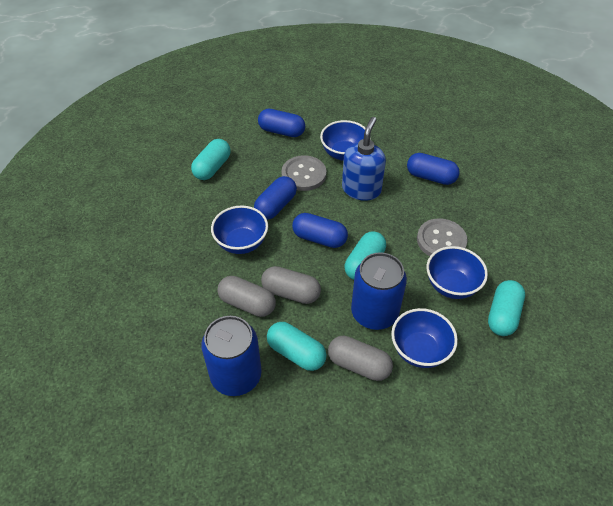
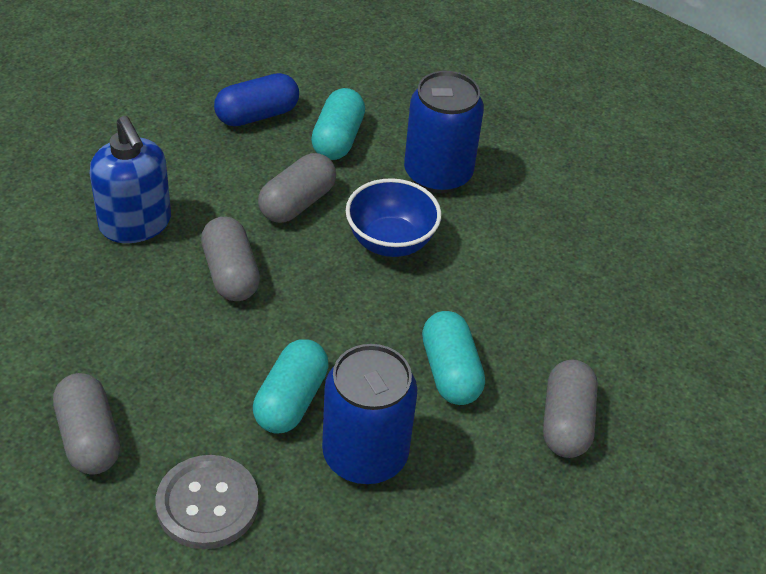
blue bowl: [211,206,268,254] [320,120,371,161] [391,308,458,368] [427,246,488,299] = 4 -> [346,178,441,257] = 1
blue capsule: [254,176,297,220] [258,109,305,137] [292,213,348,248] [407,153,460,185] = 4 -> [214,73,299,126] = 1
grey button: [281,155,326,191] [417,218,468,256] = 2 -> [156,455,259,549] = 1
grey capsule: [217,276,276,317] [261,266,321,304] [328,336,393,381] = 3 -> [53,373,120,474] [201,216,260,301] [258,153,336,223] [543,360,598,458] = 4
turquoise capsule: [191,139,231,180] [267,322,326,371] [345,231,386,280] [488,280,525,336] = 4 -> [253,339,329,434] [311,88,365,160] [422,311,485,405] = 3

